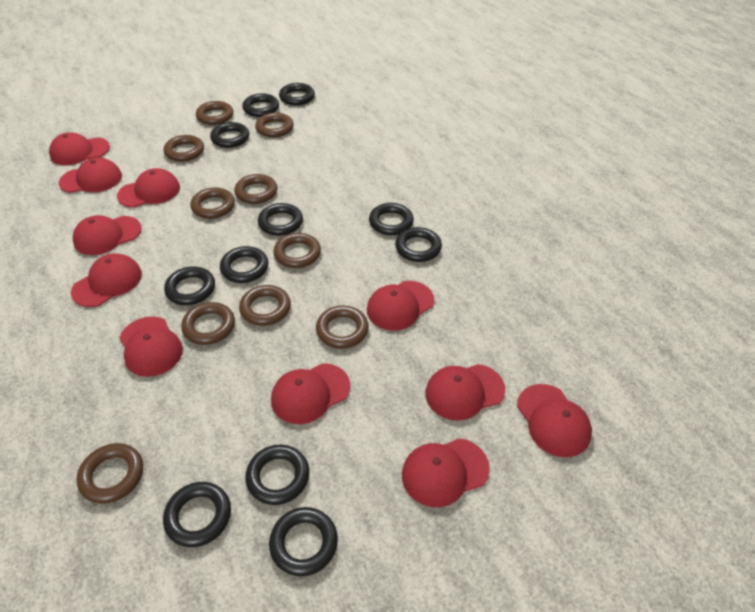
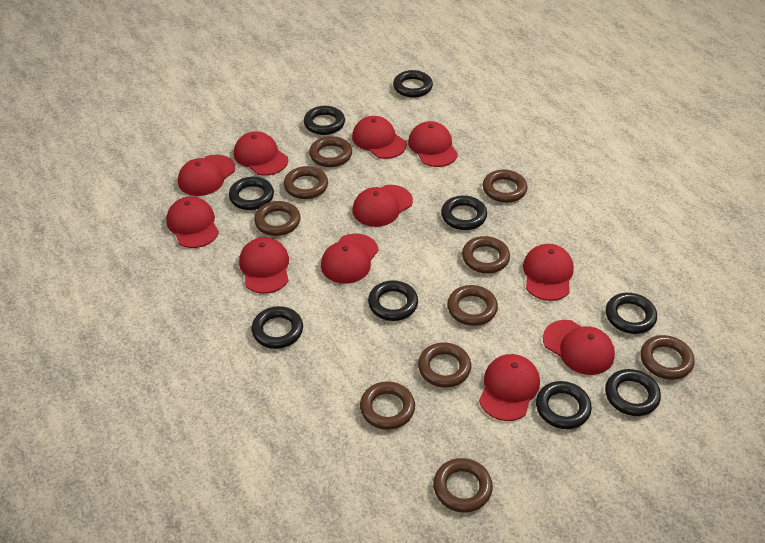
black ring: [163,482,231,547] [164,267,215,305] [210,122,249,148] [220,246,268,283] [242,93,279,117] [245,445,309,505] [258,203,303,236] [269,507,338,576] [279,83,315,106] [369,203,414,235] [395,227,442,262] = 11 -> [229,177,274,210] [252,306,303,349] [304,106,345,135] [368,280,418,321] [393,70,433,98] [441,195,487,230] [536,381,592,429] [605,369,661,416] [606,293,657,334] = 9

